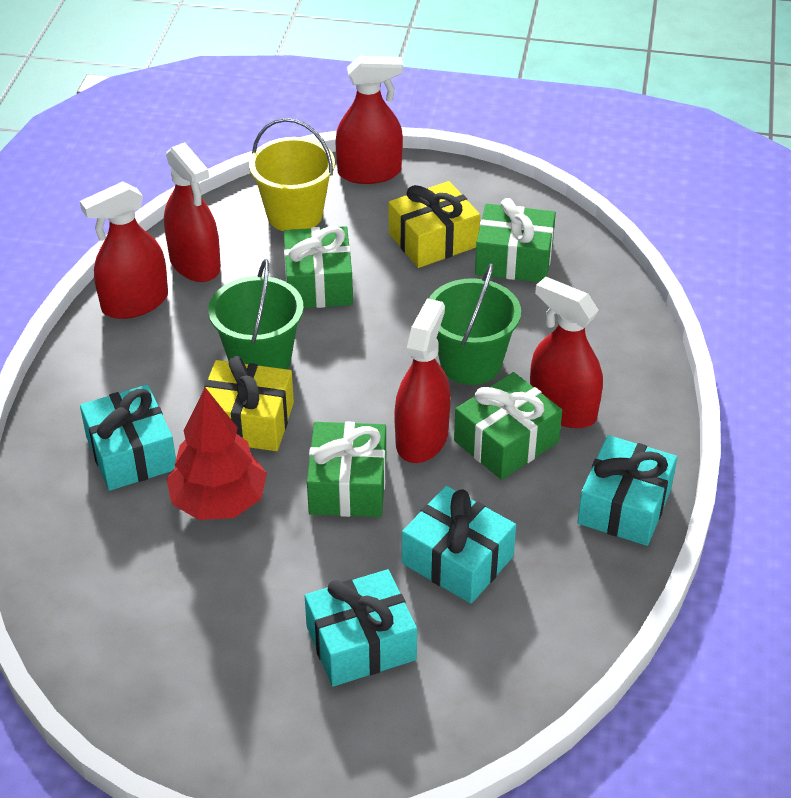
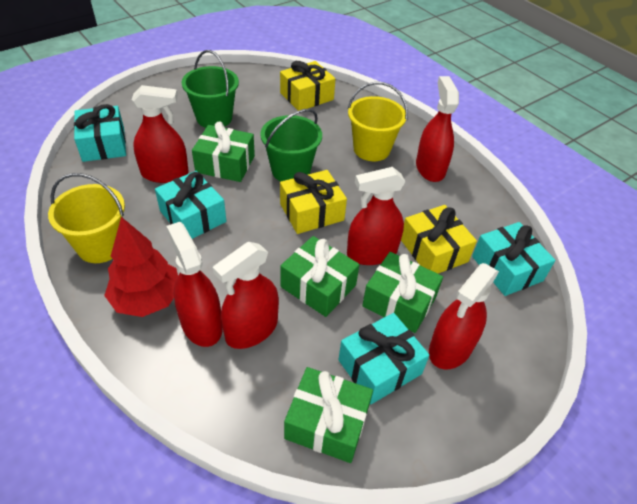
red spray bottle: [80,181,168,319] [164,142,221,282] [335,56,403,184] [394,298,451,463] [530,277,603,428] = 5 -> [132,85,189,183] [166,222,223,347] [213,242,279,349] [347,167,406,265] [416,76,459,182] [429,263,499,369] = 6
yellow bucket: [249,118,335,231] = 1 -> [48,173,125,263] [348,82,408,161] = 2
yellow gift: [204,356,294,451] [389,181,480,268] = 2 -> [280,61,335,111] [280,170,347,234] [401,205,477,274] = 3

